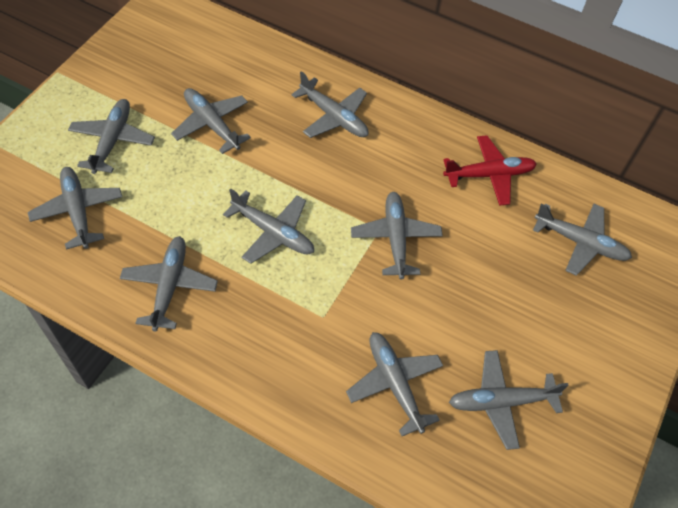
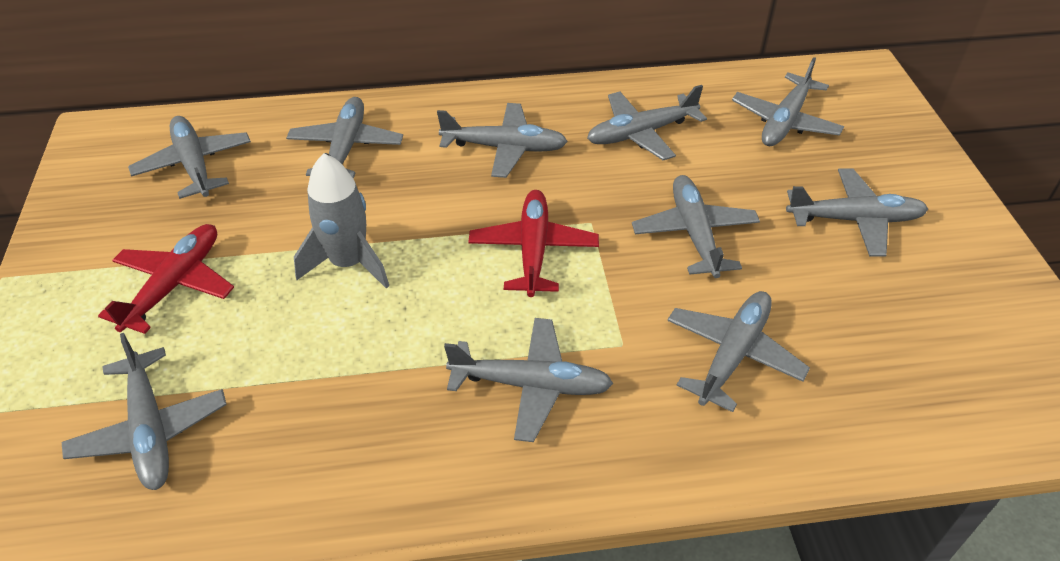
grey rocket: none = 0 -> [294,154,389,289] = 1
red plane: [443,135,537,206] = 1 -> [98,224,234,334] [468,190,599,297] = 2

